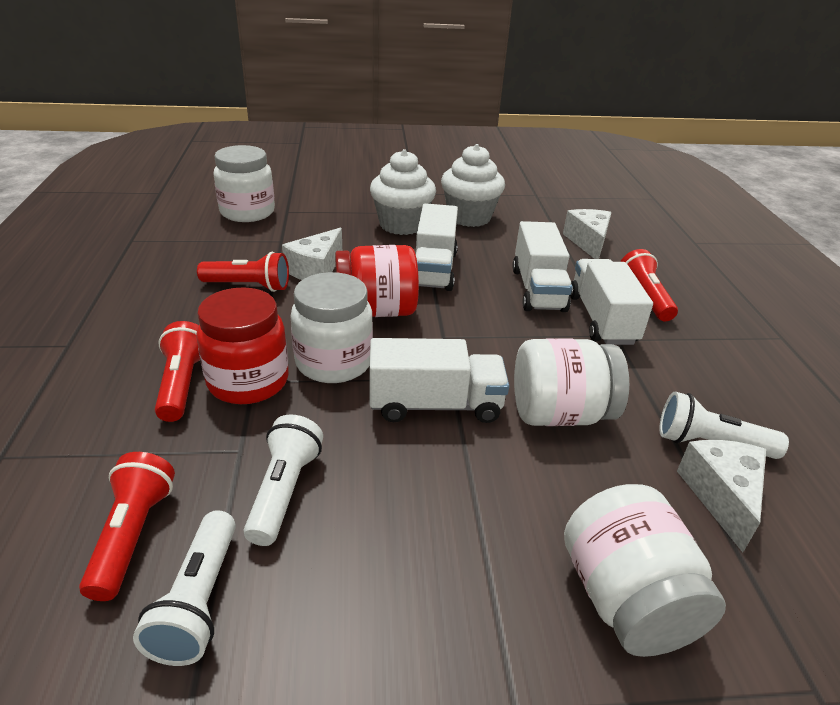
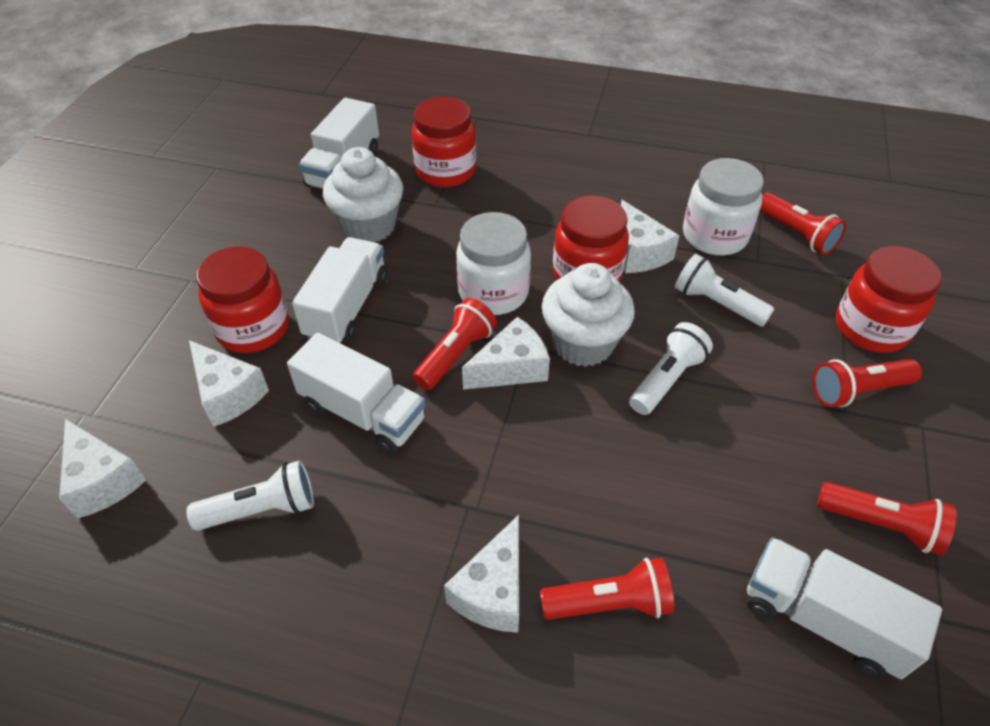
red flashlight: [79,452,175,601] [155,321,200,422] [197,252,289,292] [620,249,678,321] = 4 -> [413,298,497,390] [540,558,674,620] [760,192,847,255] [812,359,922,407] [817,482,956,556] = 5
red jar: [196,287,289,404] [335,245,419,317] = 2 -> [196,246,289,353] [412,97,476,187] [553,196,629,282] [836,246,941,353] = 4
white cheese: [282,227,342,280] [563,209,612,259] [677,440,766,552] = 3 -> [59,419,146,519] [189,340,269,427] [444,515,519,633] [462,317,550,390] [621,200,680,273] = 5
white jar: [214,145,275,222] [291,272,373,383] [514,338,629,426] [564,484,726,657] = 4 -> [456,212,531,315] [683,158,764,255] = 2

